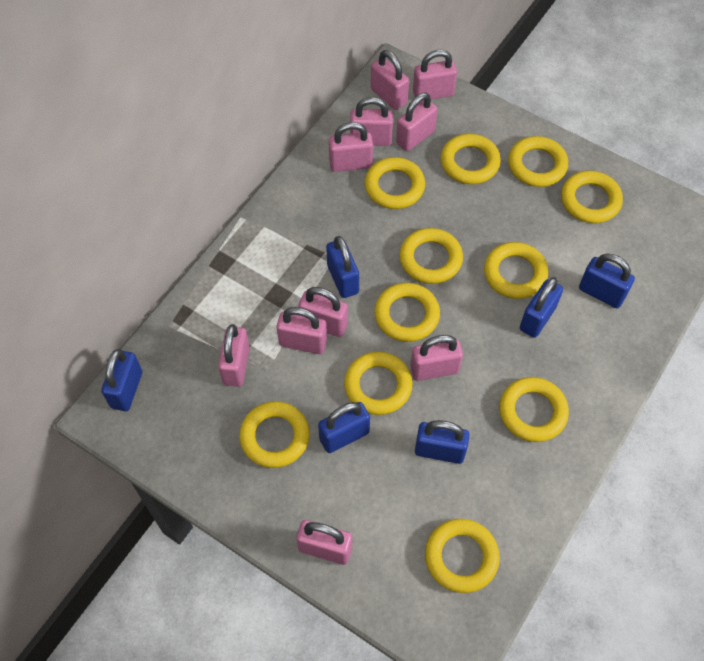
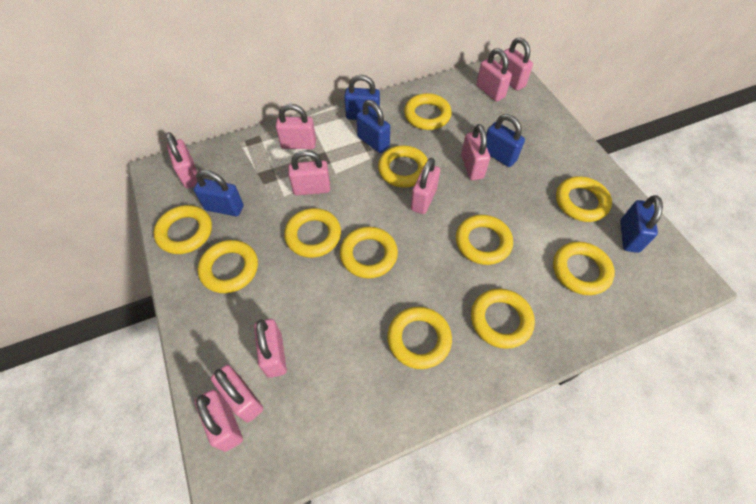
blue padlock: [101,349,142,411] [318,402,370,453] [326,236,359,298] [415,420,470,464] [520,277,563,338] [579,254,635,308] = 6 -> [194,170,244,216] [344,75,380,120] [356,100,390,153] [486,114,525,167] [620,195,663,253] = 5

